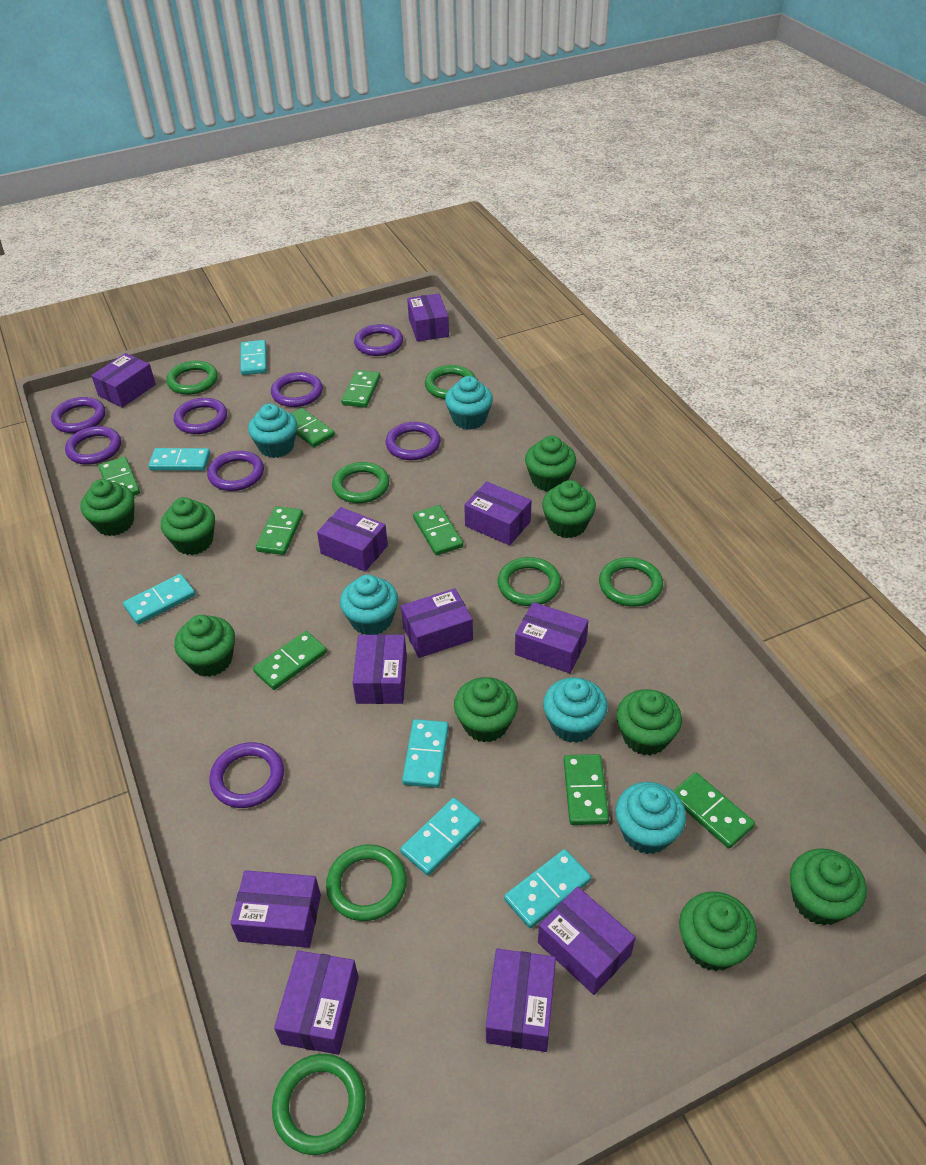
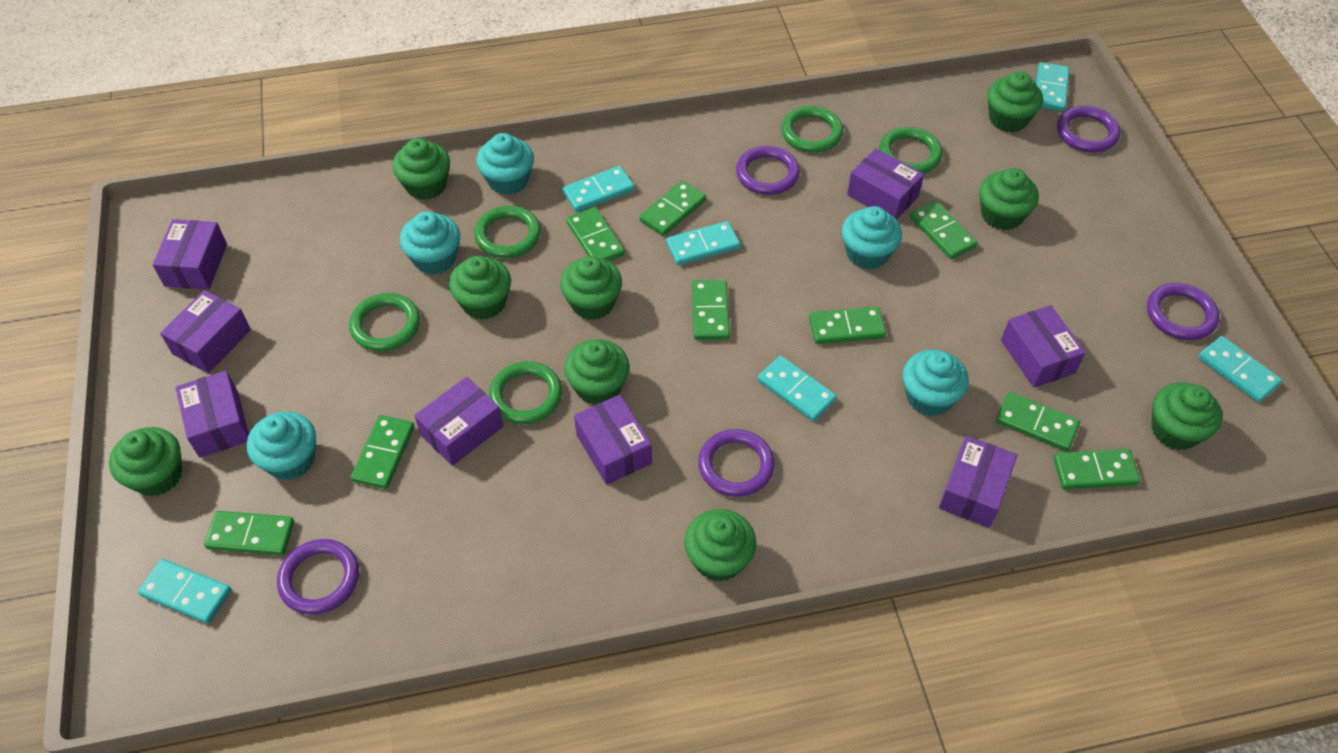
green domino: [98,457,140,496] [253,631,327,690] [256,506,303,555] [291,408,335,447] [341,370,381,408] [413,505,463,556] [564,754,609,825] [673,772,755,848] = 8 -> [204,511,294,555] [351,415,415,489] [566,207,625,261] [639,180,706,236] [692,280,730,340] [809,306,886,344] [910,201,978,259] [996,392,1080,451] [1053,449,1140,489] = 9
green ring: [166,361,218,395] [272,1054,366,1155] [326,844,407,921] [332,462,389,503] [425,365,476,399] [498,557,561,606] [599,557,663,607] = 7 -> [349,293,420,351] [474,206,541,258] [489,361,562,424] [781,106,843,153] [879,127,943,174] = 5
purple box: [91,353,156,408] [230,870,321,948] [274,950,359,1055] [317,507,388,572] [353,634,407,704] [401,588,473,658] [407,293,449,341] [464,481,531,545] [486,949,556,1052] [515,602,588,673] [538,886,635,995] = 11 -> [153,219,227,290] [160,290,251,373] [175,371,249,458] [414,377,503,466] [574,395,652,485] [847,148,924,220] [939,436,1017,528] [1001,305,1086,388] = 8
purple ring: [51,397,106,433] [65,426,121,465] [174,398,227,434] [207,451,264,491] [209,742,284,808] [271,372,323,407] [354,324,403,356] [386,422,441,460] = 8 -> [277,539,359,615] [698,429,775,497] [736,146,800,195] [1057,106,1120,153] [1147,283,1219,340] = 5

